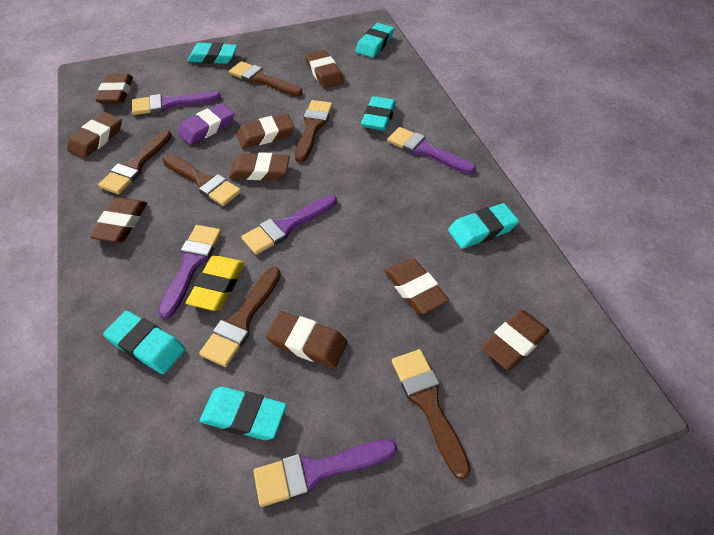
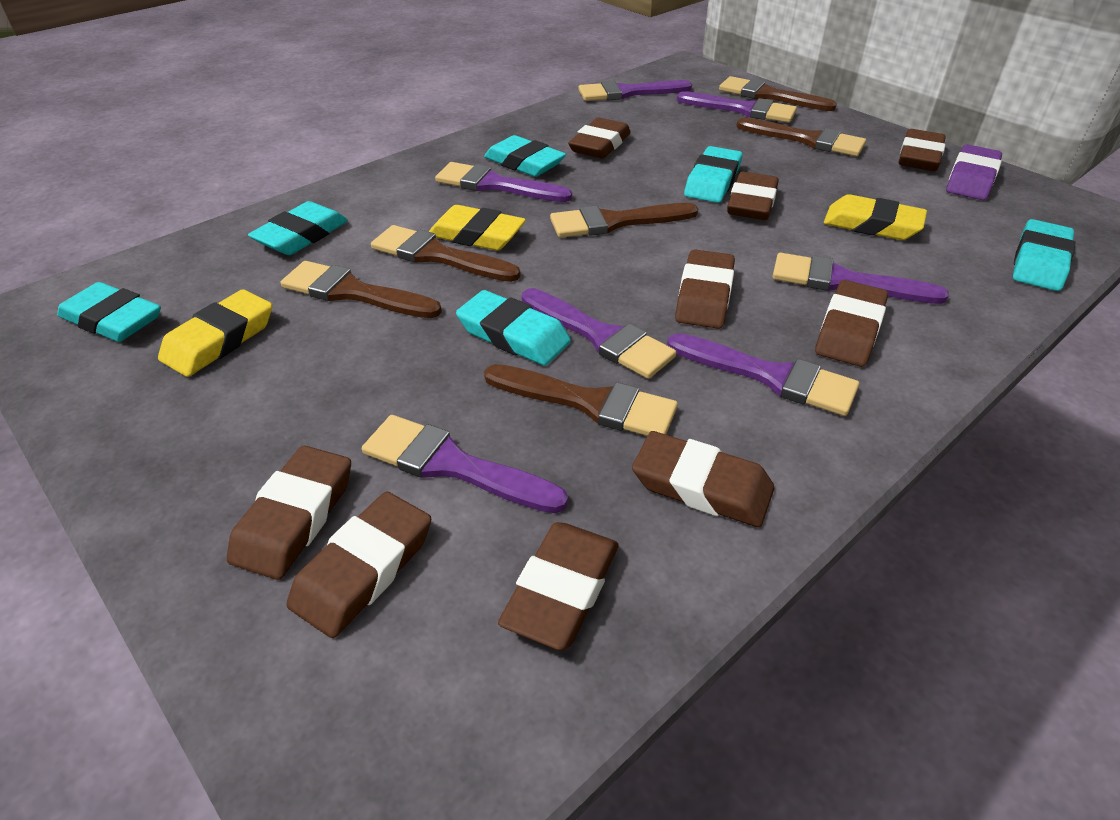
purple brush: [132,91,221,115] [158,225,221,319] [241,195,337,255] [253,439,397,507] [387,127,476,174] = 5 -> [362,415,568,513] [435,162,572,202] [522,288,677,379] [578,80,692,101] [667,333,859,416] [676,91,797,123] [772,253,949,304] = 7
yellow eraser: [186,256,244,311] = 1 -> [158,289,272,377] [429,205,526,251] [824,194,927,240] = 3

